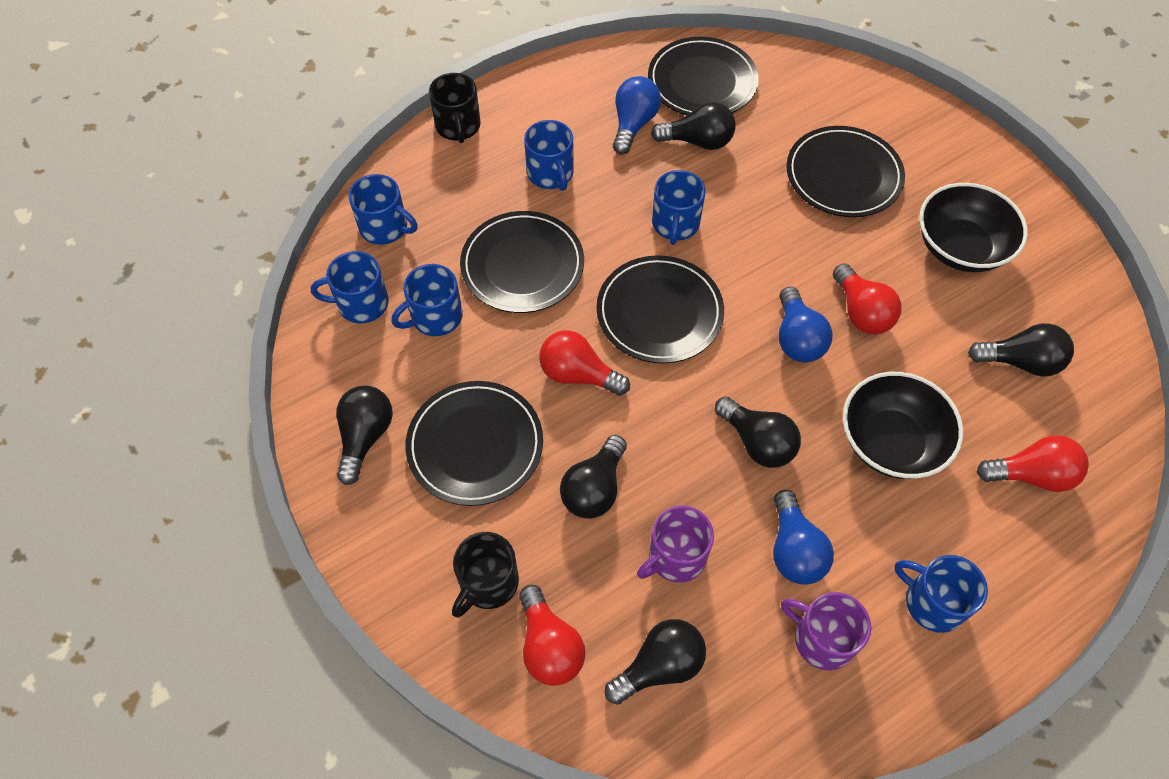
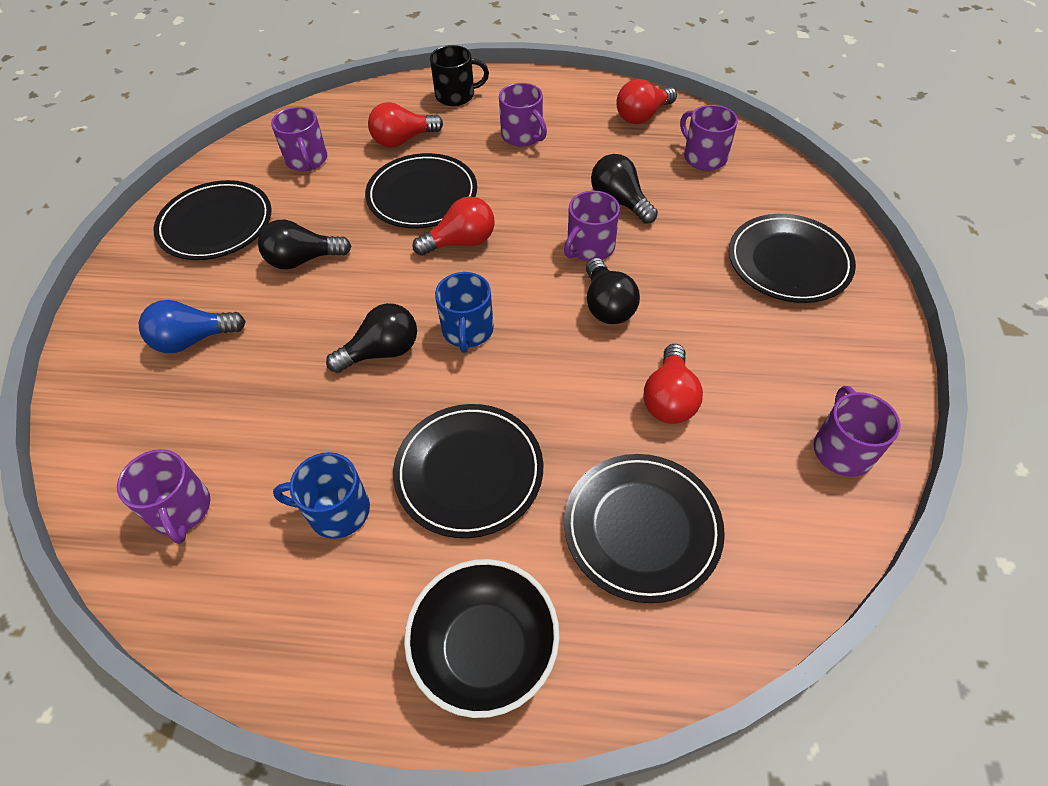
black bowl: [843,372,963,479] [920,183,1028,272] = 2 -> [404,559,560,718] = 1
black light bulb: [336,385,393,485] [560,435,627,519] [605,619,706,705] [651,102,736,150] [715,396,801,468] [968,324,1074,377] = 6 -> [258,220,351,269] [326,303,417,373] [586,258,640,324] [591,154,658,224] = 4
black mug: [429,73,481,143] [452,532,519,618] = 2 -> [430,45,489,106] = 1
blue light bulb: [613,76,661,155] [773,490,834,585] [779,286,833,362] = 3 -> [139,300,246,353] = 1
blue mug: [311,251,389,323] [349,174,418,245] [392,264,463,336] [524,120,574,191] [652,170,705,245] [894,555,988,633] = 6 -> [273,452,370,539] [435,272,494,353] = 2
purple mug: [637,506,714,583] [781,592,871,670] = 2 -> [117,449,210,544] [271,107,327,171] [499,83,547,147] [564,191,620,261] [680,105,738,171] [814,386,901,477] = 6

